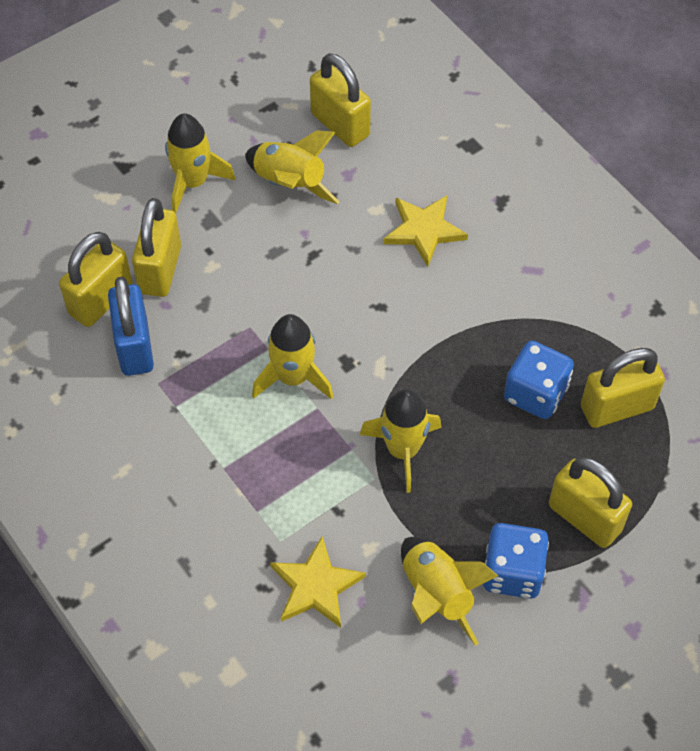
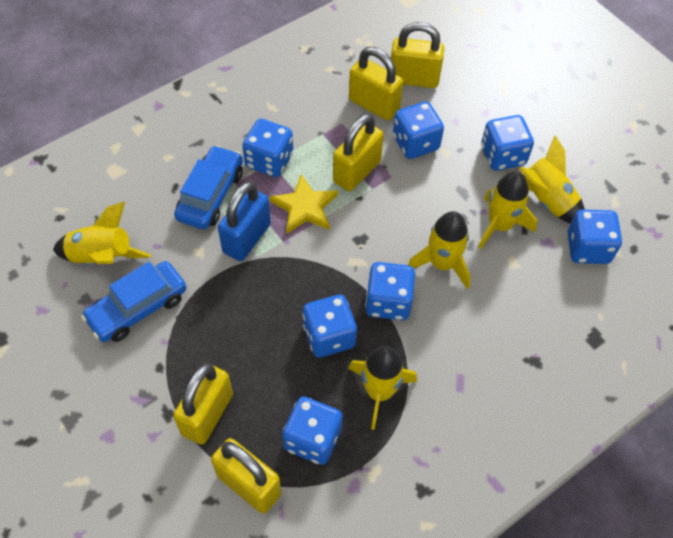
blue car: none = 0 -> [81,261,186,342] [174,145,243,229] = 2
blue dice: [483,523,549,599] [504,341,574,419] = 2 -> [242,119,293,177] [282,396,342,465] [302,295,357,358] [365,262,415,320] [393,101,444,159] [481,115,534,171] [568,209,622,264] = 7
yellow star: [270,537,366,628] [383,195,468,267] = 2 -> [269,174,338,234] = 1

